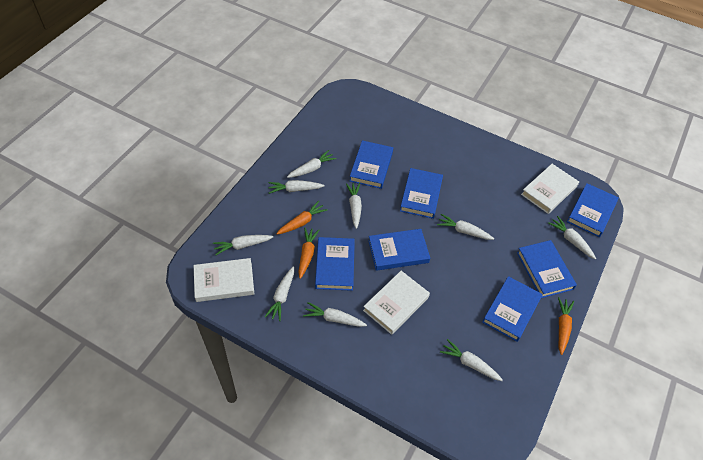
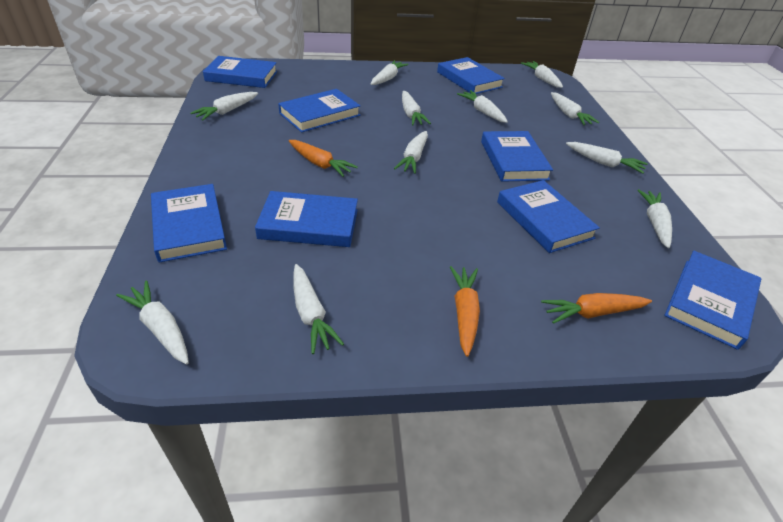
blue book: [315,237,355,291] [350,140,393,189] [368,229,430,271] [400,168,443,219] [482,276,542,342] [517,240,577,298] [567,183,619,237] = 7 -> [151,184,227,263] [203,56,277,88] [255,191,358,247] [278,89,360,132] [437,57,505,94] [481,131,553,182] [497,180,600,253] [664,251,761,350] = 8
white book: [194,258,254,302] [363,271,430,335] [521,164,579,214] = 3 -> none = 0
white carrot: [213,235,273,255] [265,266,294,321] [268,180,324,194] [287,150,337,178] [303,302,367,327] [346,183,362,229] [437,214,494,240] [440,339,503,381] [548,216,596,259] = 9 -> [116,280,189,364] [191,92,258,120] [293,264,344,354] [371,60,409,85] [394,131,428,174] [402,91,431,125] [457,90,508,123] [521,61,563,88] [551,92,599,126] [566,142,648,174] [637,189,672,248] = 11

